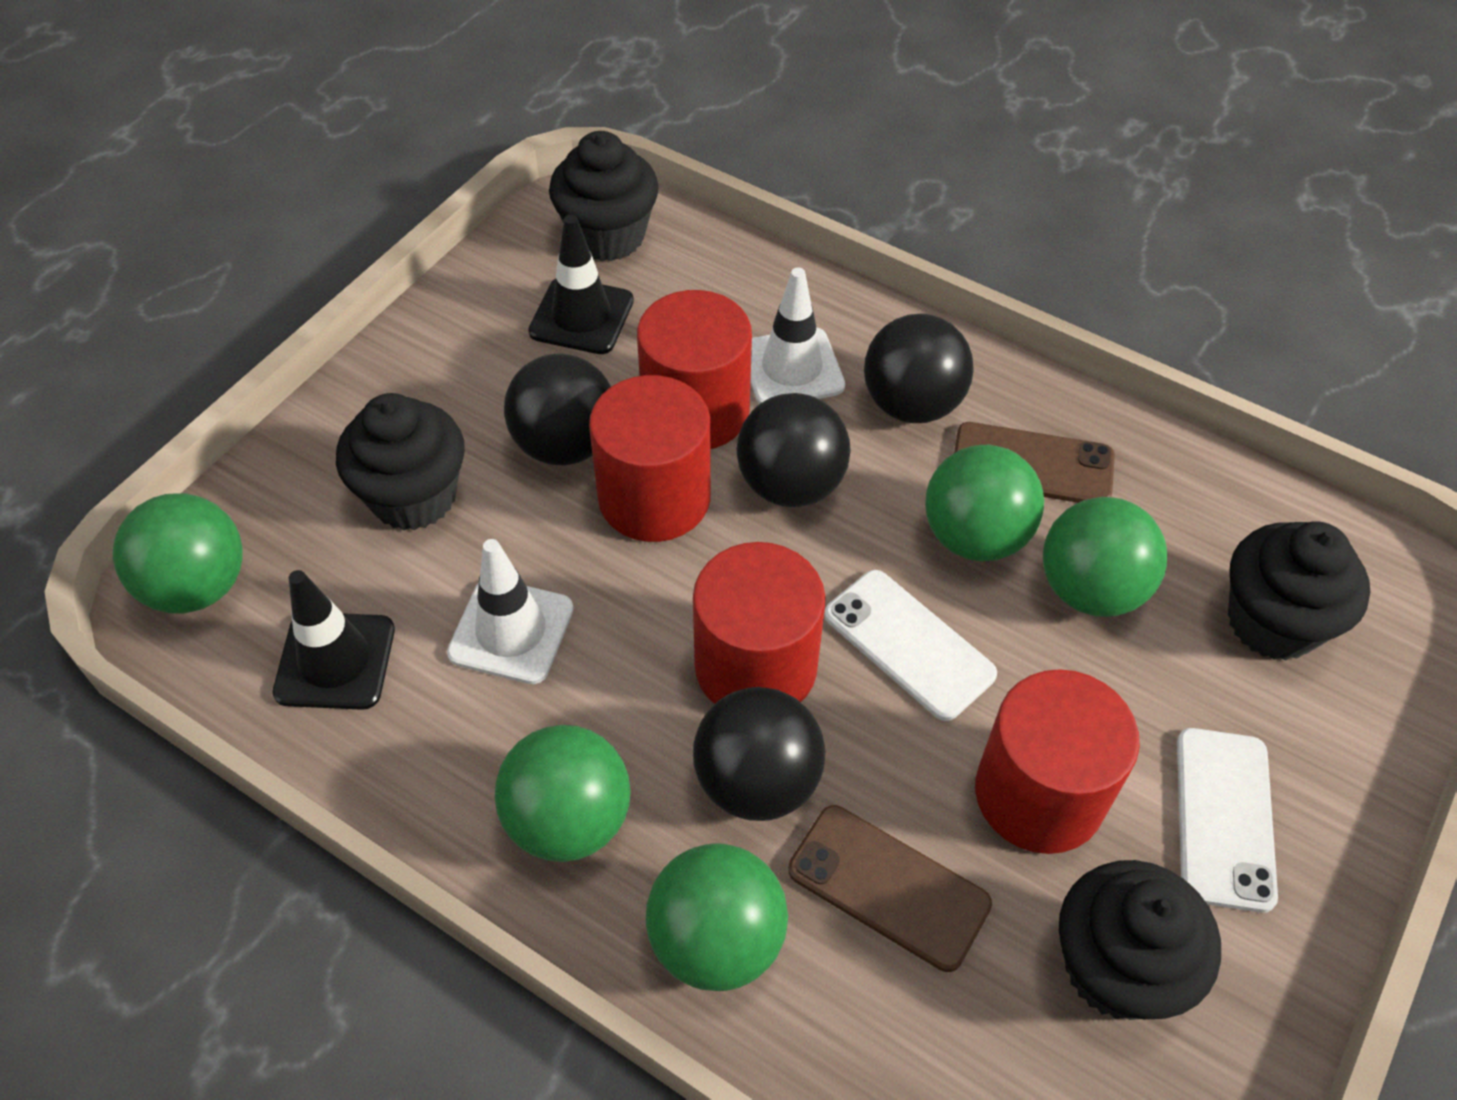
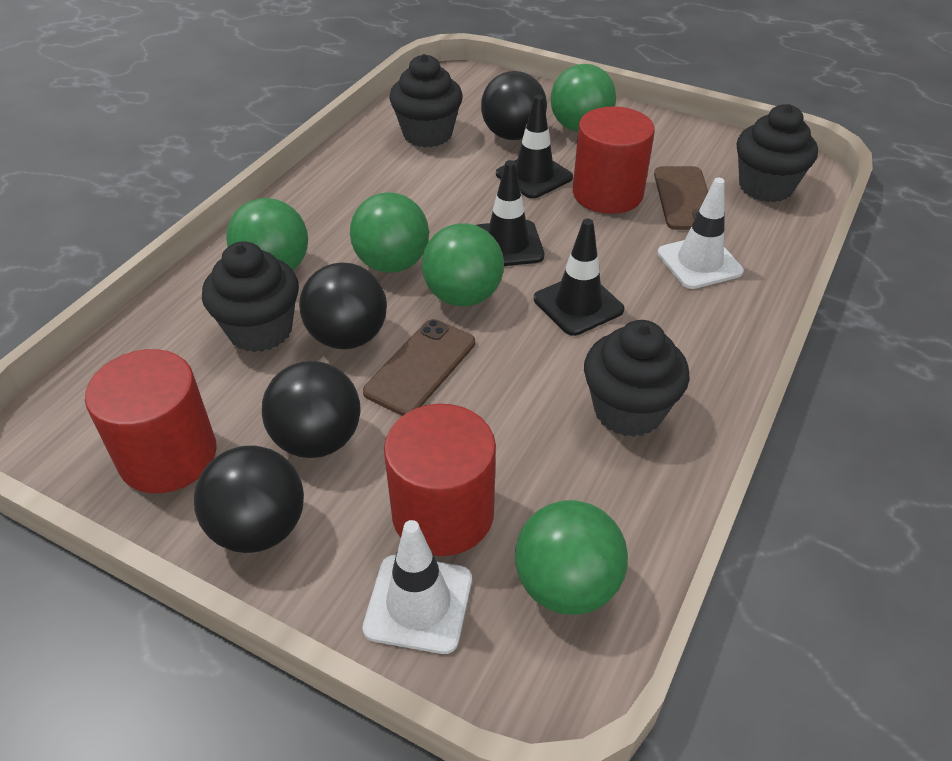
black traffic cone: [273,570,395,710] [528,215,634,354] = 2 -> [476,160,544,266] [496,95,573,199] [534,219,625,336] = 3
red cylinder: [589,375,711,542] [637,290,752,449] [693,542,826,704] [975,669,1140,854] = 4 -> [85,349,217,493] [384,404,496,556] [573,106,655,214] = 3
white phone: [824,570,997,721] [1177,728,1278,913] = 2 -> none = 0

